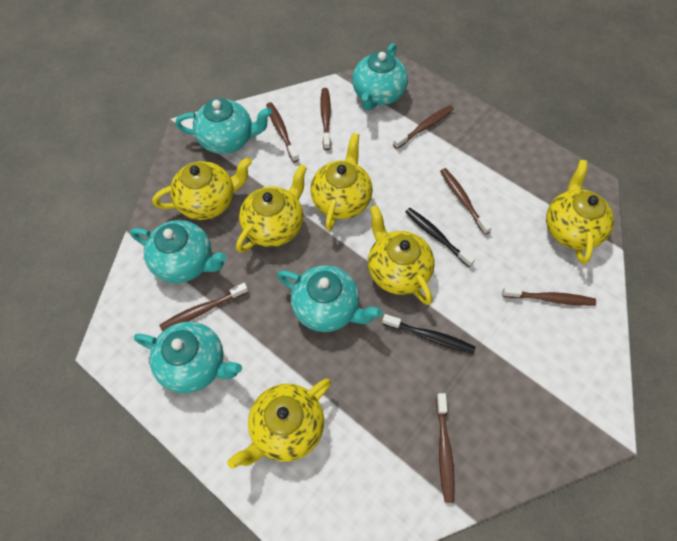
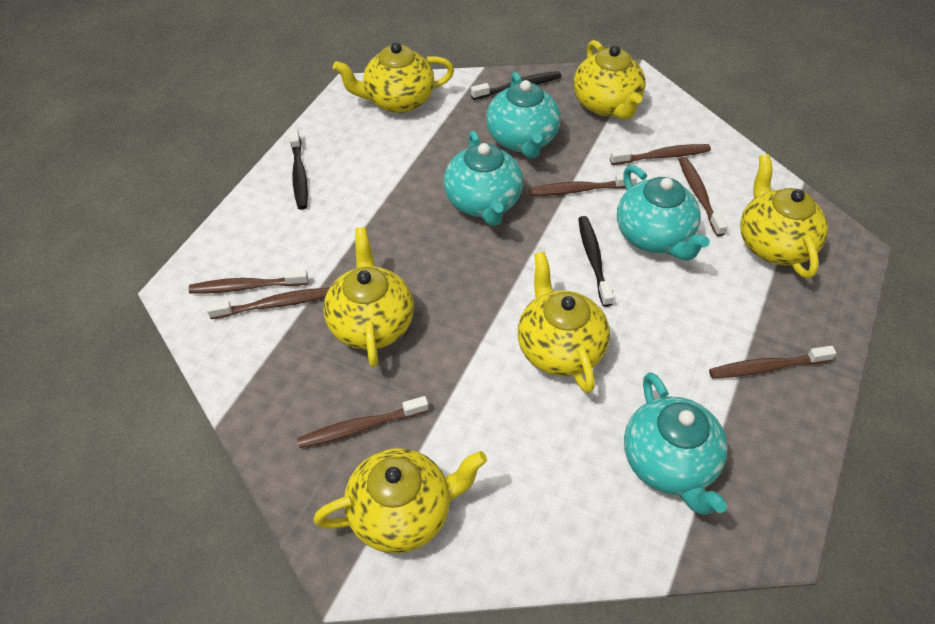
black toothbrush: [382,314,475,354] [405,208,475,267] = 2 -> [290,128,308,210] [471,71,561,100] [578,216,614,307] = 3
turquoise teapot: [130,220,227,283] [134,322,242,393] [175,98,272,154] [277,265,382,332] [352,43,408,111] = 5 -> [444,131,523,226] [486,72,561,158] [617,165,710,260] [624,372,728,515] = 4

